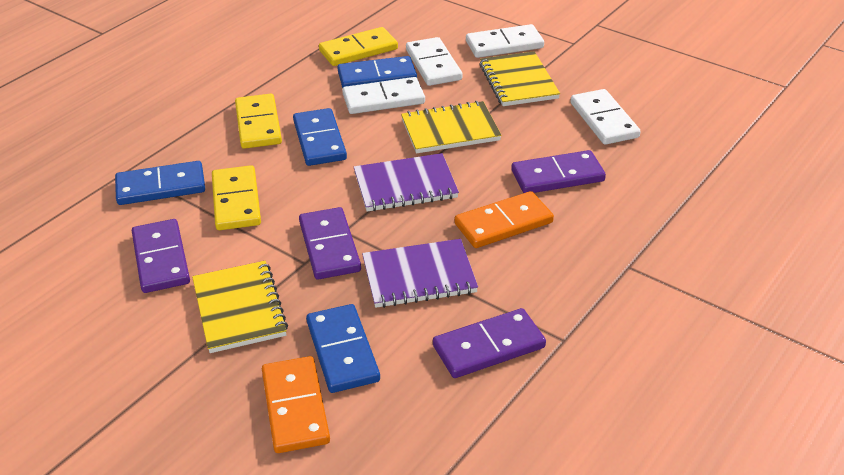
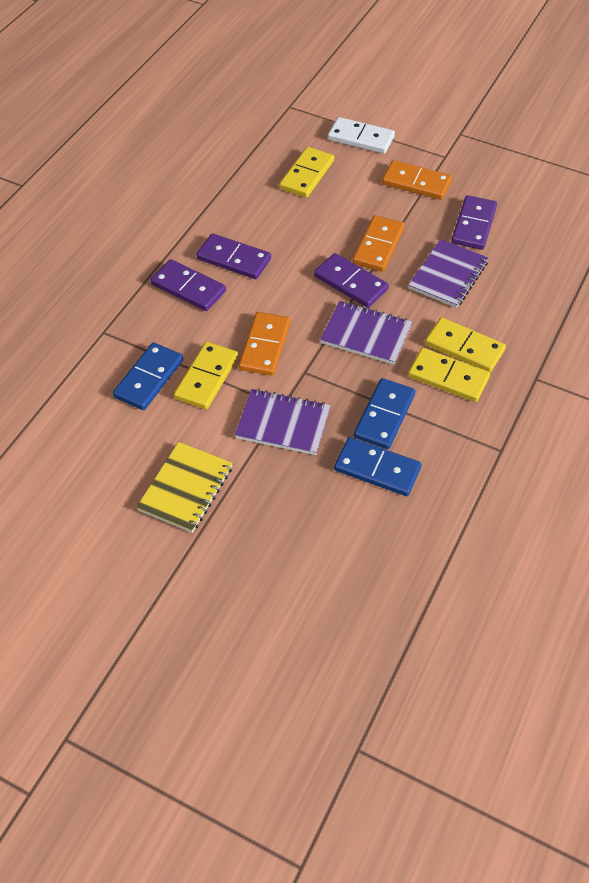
blue domino: [115,161,205,205] [293,108,347,166] [306,304,380,393] [337,56,417,88] = 4 -> [113,342,183,410] [334,437,421,496] [354,378,415,449] = 3
orange domino: [262,356,330,453] [455,191,554,248] = 2 -> [239,312,290,376] [352,215,405,272] [382,160,452,200] = 3
purple notebook: [354,153,459,212] [362,239,478,308] = 2 -> [235,389,331,455] [320,301,412,365] [409,239,488,308] = 3
white domino: [342,77,425,114] [406,37,462,86] [466,24,544,58] [570,89,641,145] = 4 -> [328,117,395,154] = 1
yellow domino: [212,165,261,230] [235,94,282,149] [319,27,398,66] = 3 -> [174,342,238,409] [279,147,334,198] [408,348,490,402] [425,317,506,372] = 4
yellow notebook: [192,261,288,353] [401,101,502,153] [479,51,560,106] = 3 -> [136,442,233,533] = 1

